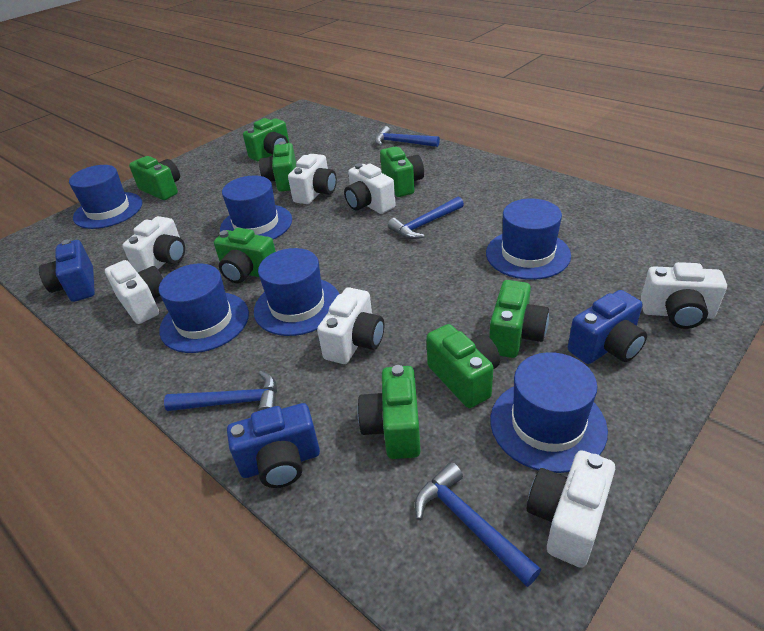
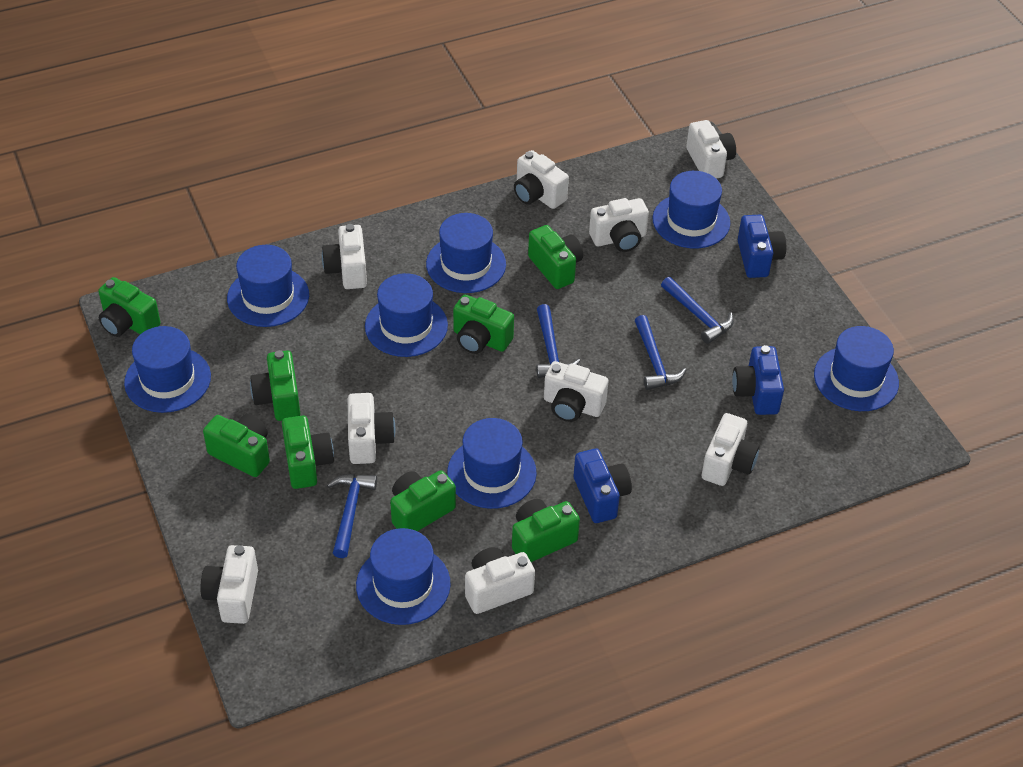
blue hat: [69,165,142,229] [159,264,249,353] [220,176,292,239] [254,248,339,336] [486,199,571,280] [490,352,608,473] = 6 -> [124,326,211,413] [227,245,309,327] [356,528,451,625] [365,273,448,357] [426,213,506,293] [447,418,537,509] [652,171,730,248] [814,326,899,411] = 8
white camera: [105,260,164,324] [122,216,185,273] [288,154,337,204] [317,287,384,364] [344,163,396,214] [527,450,615,568] [641,262,727,329] = 7 -> [200,545,258,624] [322,224,367,289] [348,393,395,464] [465,547,535,614] [514,150,569,209] [544,361,609,422] [589,198,649,252] [686,120,736,178] [702,413,760,486] = 9

